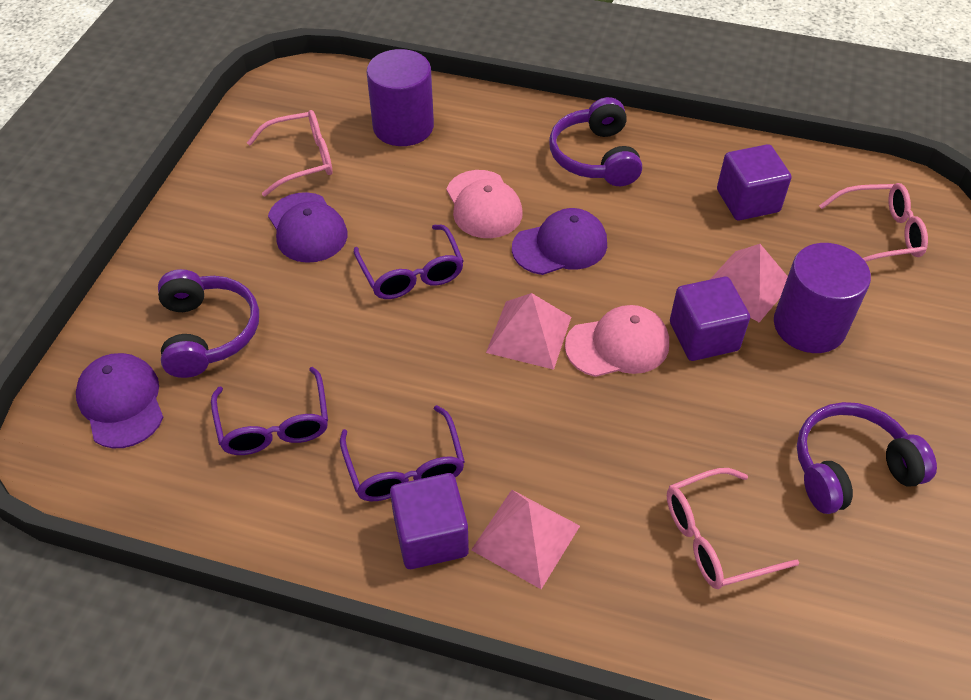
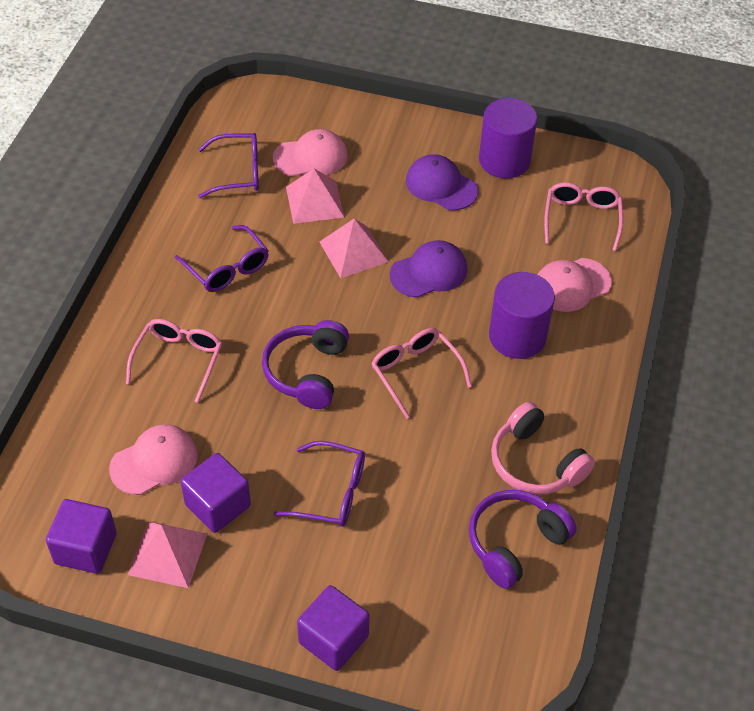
pink cap: [446,170,523,238] [565,305,669,377] = 2 -> [109,424,198,495] [273,129,348,176] [538,258,612,312] = 3
pink headphones: none = 0 -> [491,401,595,494] = 1
purple cap: [76,353,163,448] [268,192,347,263] [512,208,607,275] = 3 -> [390,240,468,298] [406,154,478,210] = 2
purple headphones: [158,269,259,378] [549,97,642,186] [797,402,937,514] = 3 -> [262,320,349,409] [469,490,577,589] = 2

